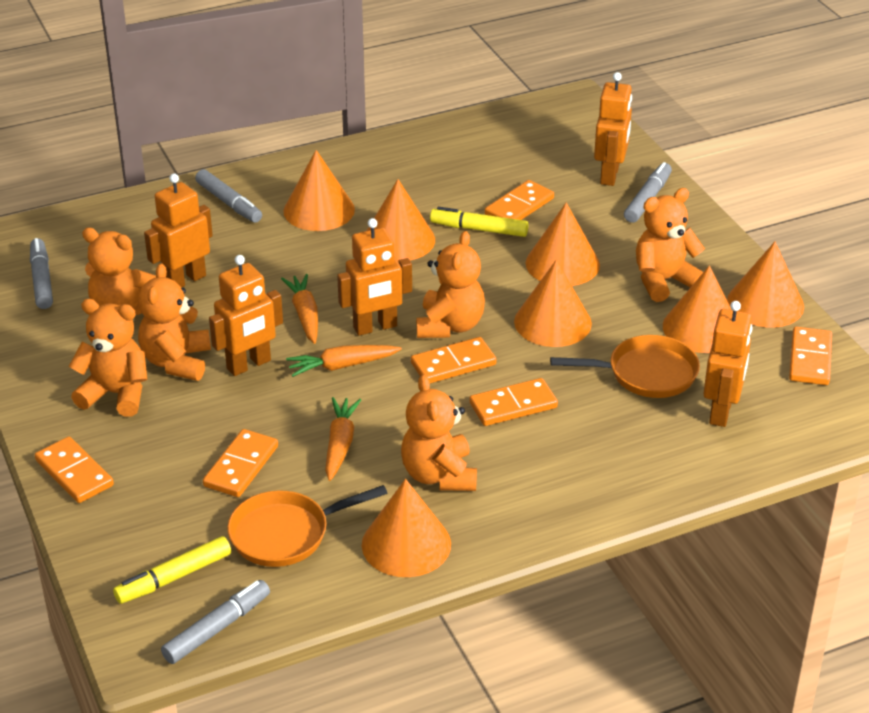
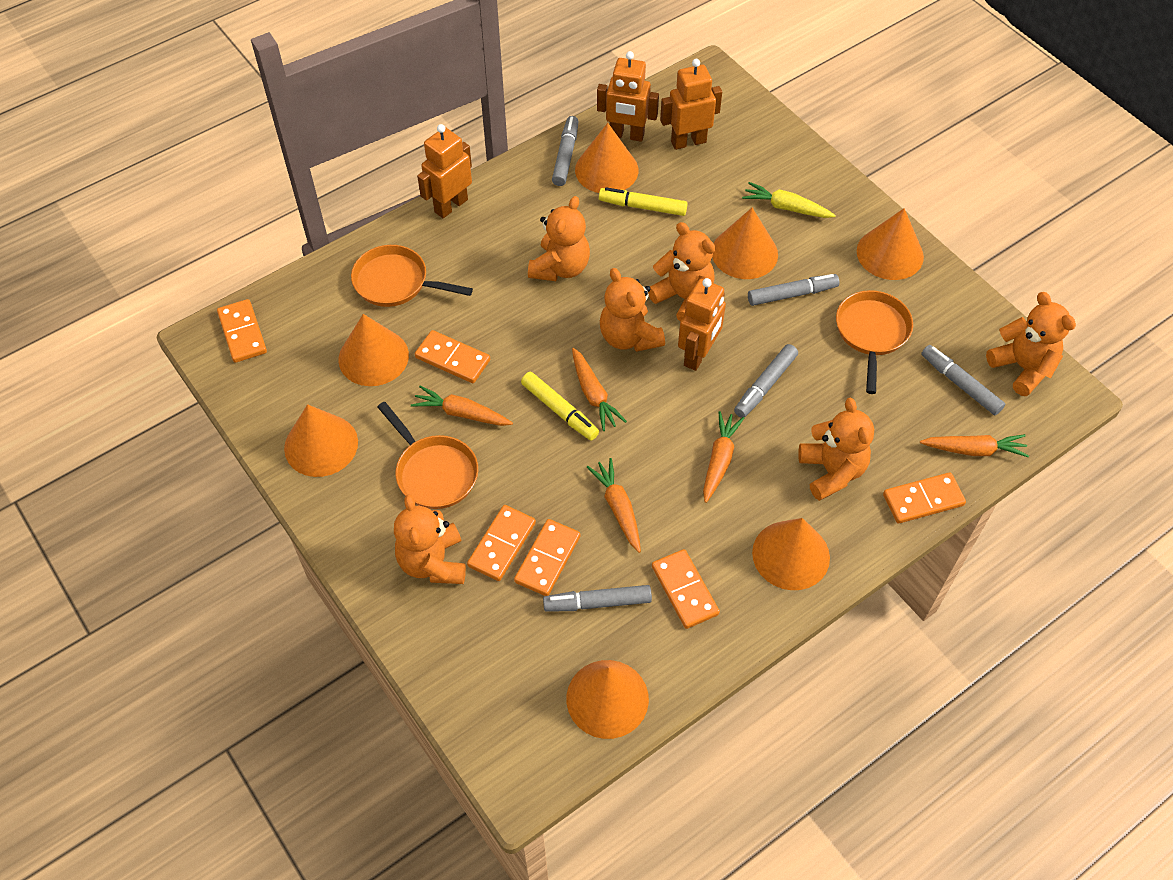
grey marker: [30,238,53,309] [161,580,270,664] [195,169,262,223] [624,162,672,223] = 4 -> [543,585,652,612] [552,116,579,186] [734,344,798,418] [748,274,839,306] [921,345,1005,415] = 5
orange carrot: [281,274,318,344] [286,345,402,377] [325,397,361,481] = 3 -> [411,386,513,426] [572,348,627,431] [587,458,641,553] [703,411,744,503] [920,434,1029,457] = 5
orange pan: [227,485,387,567] [550,335,700,398] = 2 -> [351,245,473,307] [377,402,478,509] [836,290,913,394] = 3
orange robot: [144,174,213,288] [209,255,283,376] [337,218,412,336] [594,72,632,186] [703,301,753,427] = 5 -> [417,124,472,218] [597,51,659,142] [660,59,722,150] [678,278,726,371] = 4
yellow carrot: none = 0 -> [742,182,836,218] = 1

